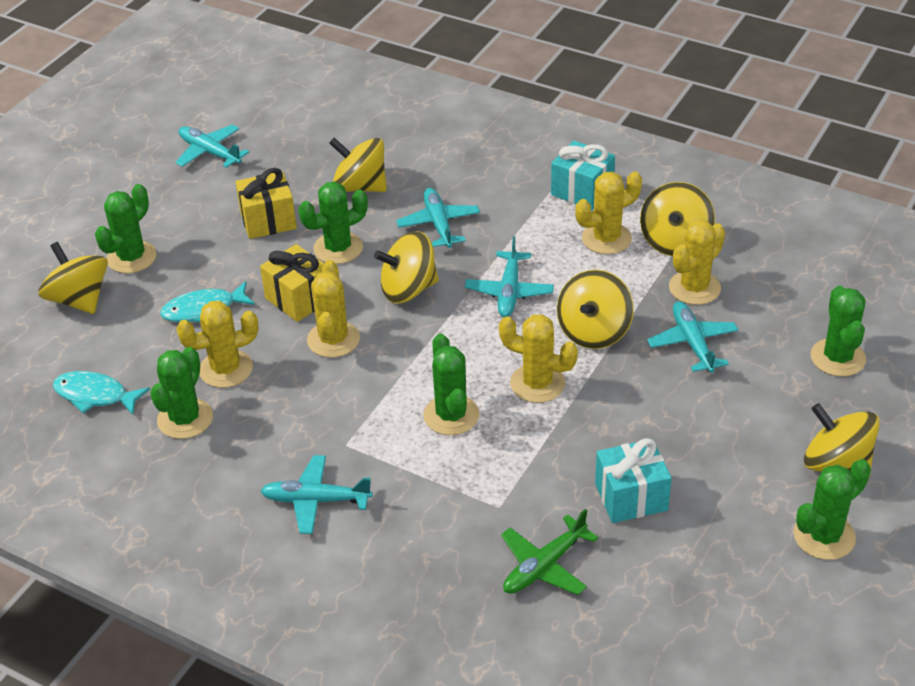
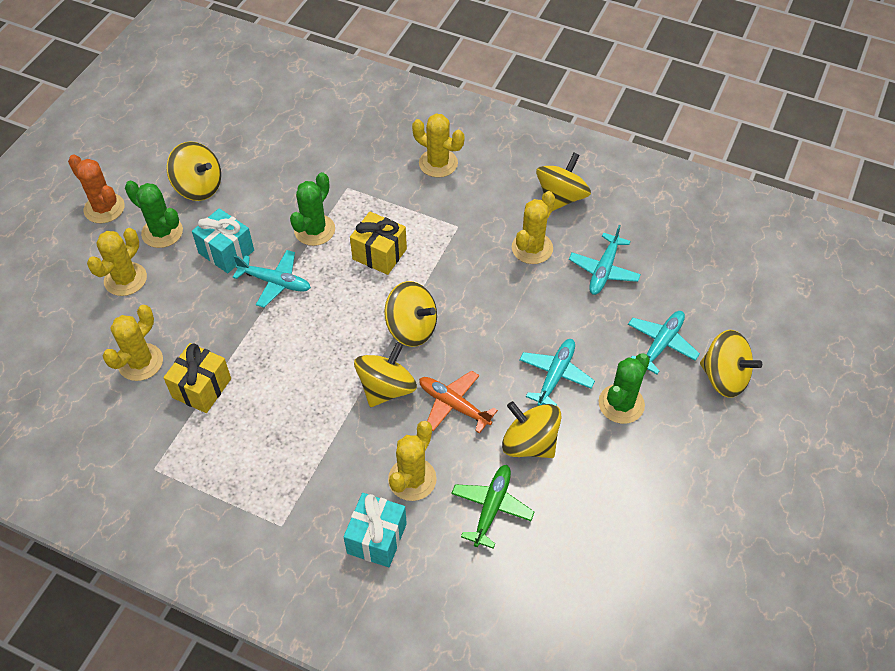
green cactus: [95,184,156,274] [150,347,213,439] [299,182,368,264] [423,334,480,435] [793,459,871,560] [810,286,866,377] = 6 -> [125,181,183,248] [290,172,335,246] [598,353,650,424] = 3
orange cactus: none = 0 -> [68,154,125,224] = 1
orange plane: none = 0 -> [419,370,498,434] = 1
turquoise fish: [53,371,150,415] [160,281,255,322] = 2 -> none = 0
turquoise plane: [175,125,249,168] [260,455,373,534] [396,188,480,248] [465,236,554,317] [647,301,738,373] = 5 -> [233,250,311,308] [519,339,595,406] [569,225,641,295] [628,311,700,374] = 4

